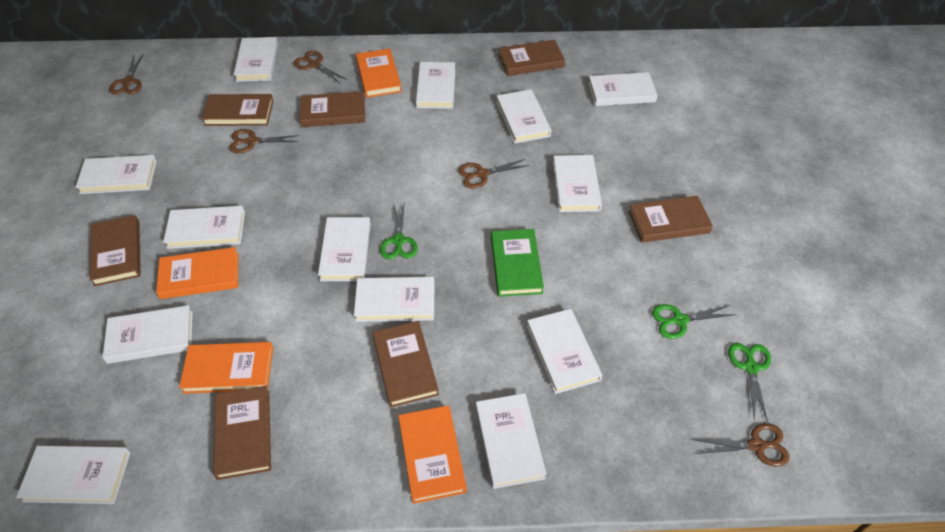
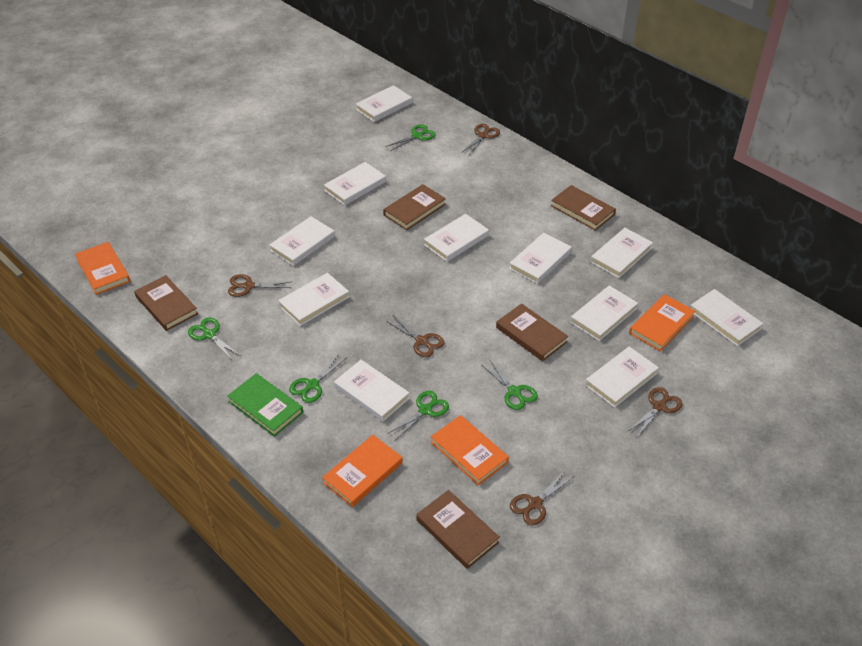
brown book: [90,215,140,286] [202,94,273,126] [213,386,271,480] [300,91,365,127] [372,321,439,408] [498,40,565,76] [629,196,713,243] = 7 -> [134,275,198,331] [383,184,446,230] [416,490,500,569] [496,304,568,361] [551,185,616,231] = 5
green scissors: [380,201,418,259] [652,304,736,339] [728,343,771,422] = 3 -> [188,317,241,360] [289,354,346,403] [385,124,436,151] [387,391,449,440] [481,359,538,410] = 5
white book: [16,445,131,504] [75,155,157,194] [103,305,193,364] [163,206,245,249] [234,37,278,82] [318,217,371,281] [354,277,435,322] [416,62,455,109] [476,393,546,489] [496,89,551,144] [527,309,602,394] [553,155,602,212] [588,72,658,106] = 13 -> [269,216,335,266] [278,273,349,326] [324,162,386,205] [334,360,410,422] [356,85,412,122] [424,214,489,262] [509,232,572,284] [570,285,638,341] [585,347,659,408] [590,228,653,278] [691,289,763,346] = 11

